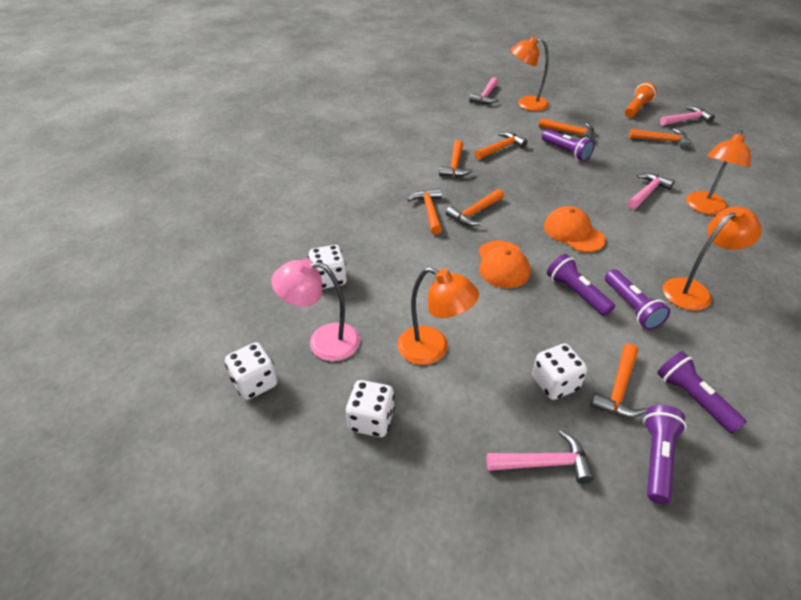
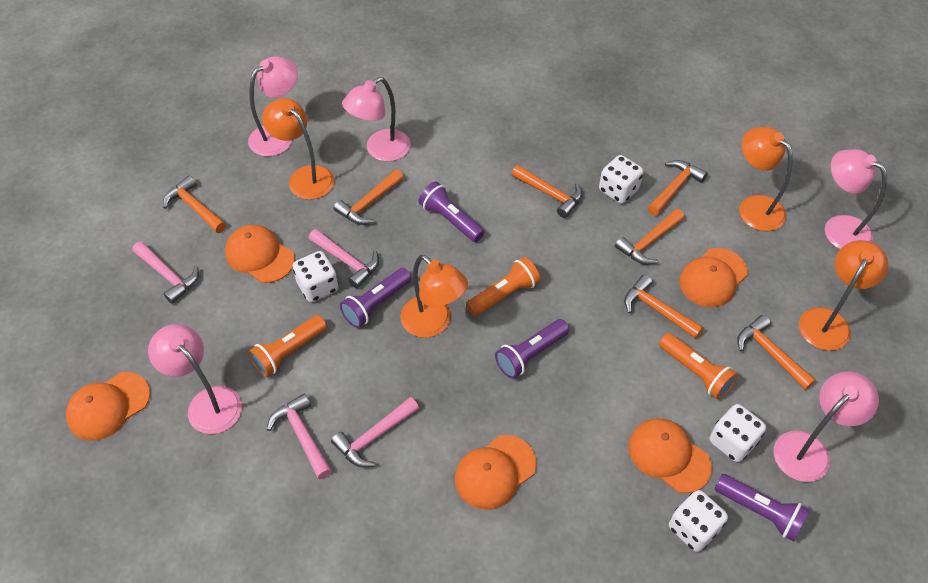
orange cap: [479,241,530,288] [544,206,606,252] = 2 -> [66,372,150,441] [225,225,295,283] [455,435,536,510] [628,418,712,493] [679,248,748,307] = 5
orange flashlight: [625,82,657,118] = 1 -> [248,315,327,377] [466,257,541,316] [659,333,738,400] = 3
pink lamp: [271,258,360,361] = 1 -> [148,324,242,434] [248,56,298,156] [342,77,411,162] [774,372,879,482] [825,149,887,249] = 5
purple flashlight: [542,129,595,161] [547,254,615,316] [605,269,670,330] [643,405,687,504] [657,351,747,434] = 5 -> [340,268,411,328] [419,182,485,242] [495,319,569,379] [715,474,810,542] = 4

